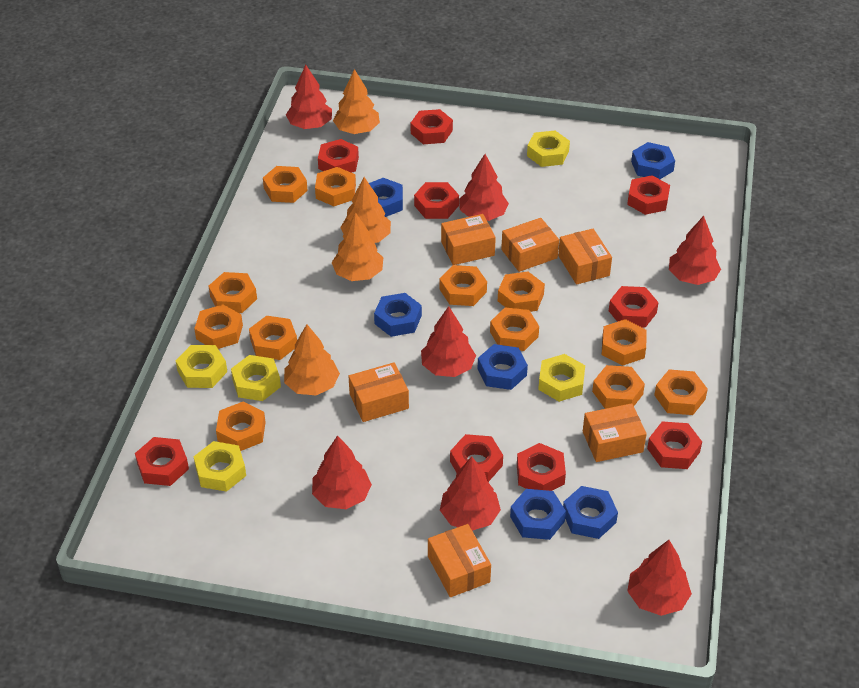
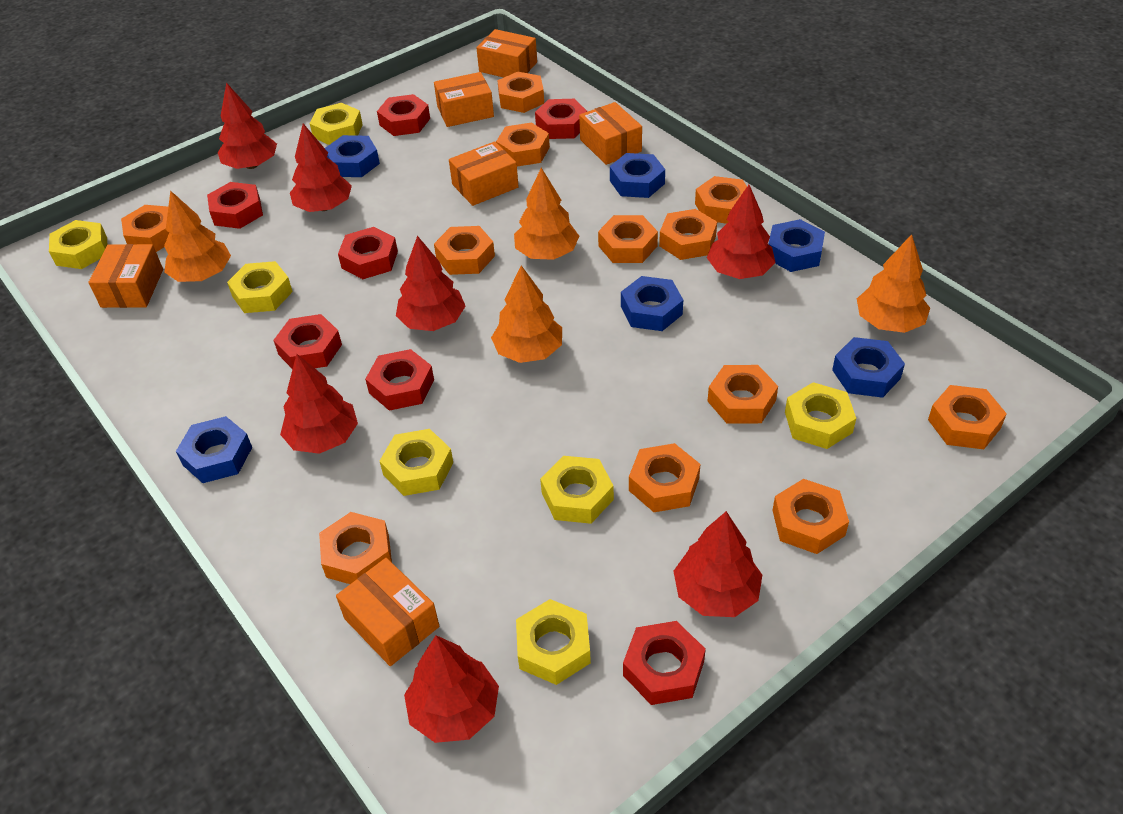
red nut: [135,437,189,486] [318,139,359,173] [411,109,453,144] [414,182,459,219] [450,434,503,482] [517,443,566,491] [609,286,659,328] [627,175,670,215] [647,421,702,469] = 9 -> [207,182,263,229] [273,314,342,369] [338,227,398,279] [365,349,434,411] [377,94,430,136] [535,99,587,139] [623,621,706,705] = 7
yellow nut: [176,345,227,388] [193,441,246,492] [231,355,281,401] [527,131,570,167] [538,354,585,402] = 5 -> [49,220,107,269] [227,261,293,313] [310,103,363,145] [380,429,453,496] [516,599,591,685] [540,456,614,524] [785,382,856,449] = 7

